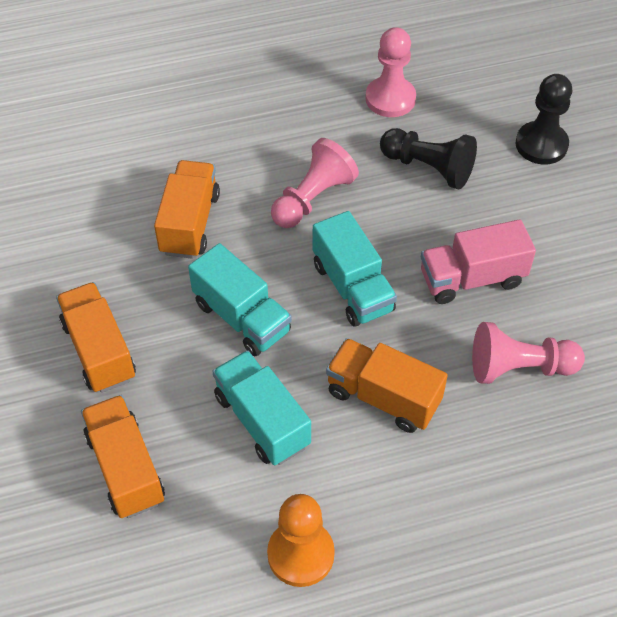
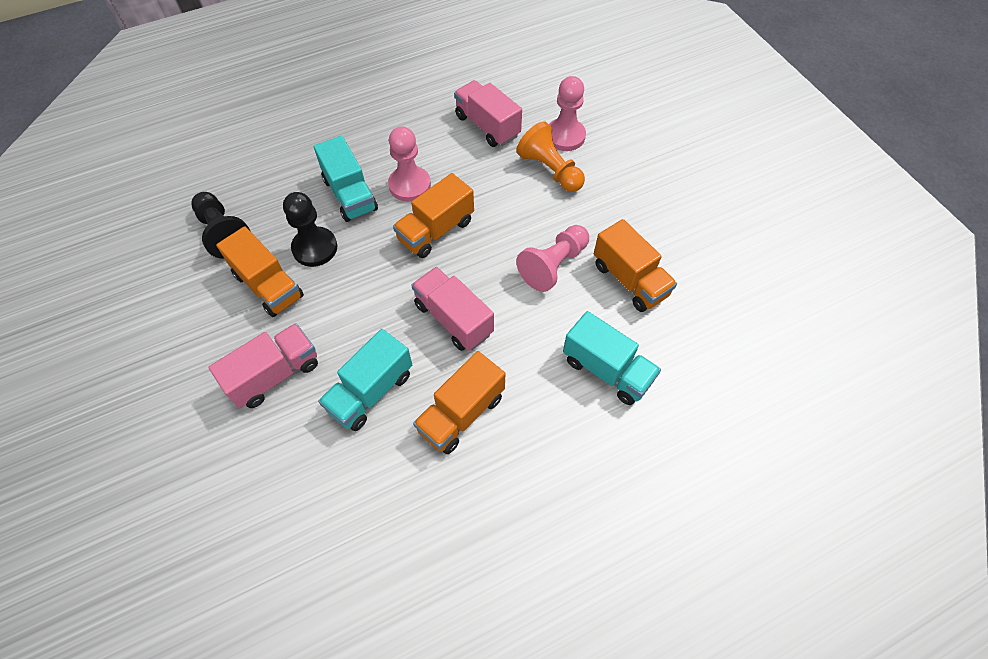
pink truck: [421,219,536,304] = 1 -> [208,323,318,408] [411,267,494,351] [454,80,522,147] = 3

